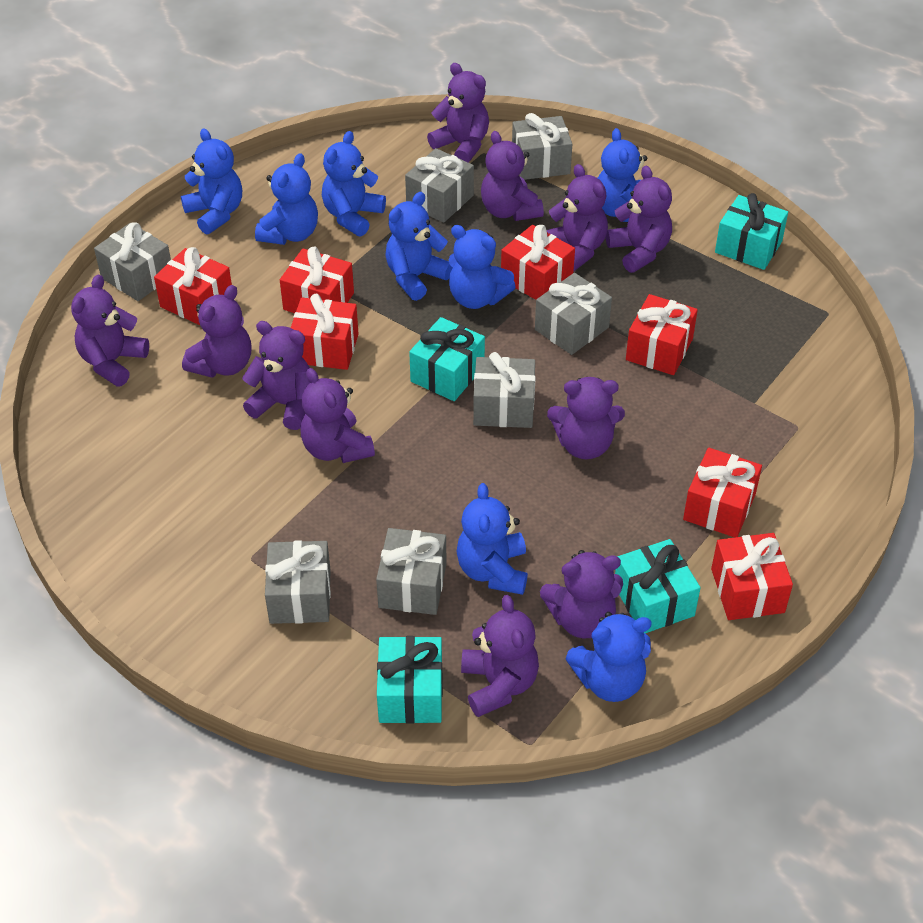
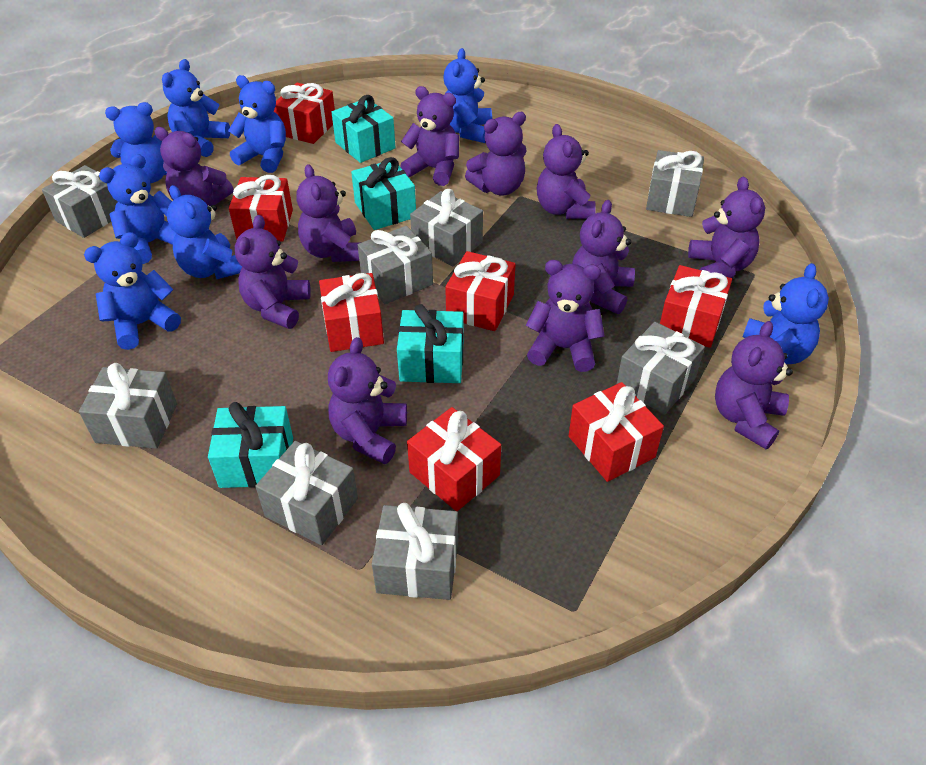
grey gift: [94,223,171,301] [265,540,331,624] [376,528,447,615] [405,148,474,223] [473,352,536,428] [512,113,572,180] [535,273,612,355] = 7 -> [42,165,117,238] [79,363,177,449] [255,441,358,545] [358,226,433,304] [372,503,458,600] [410,189,483,266] [617,322,705,415] [646,150,704,217] = 8

